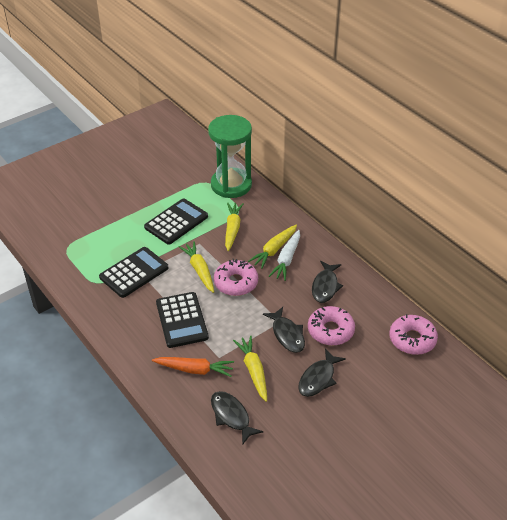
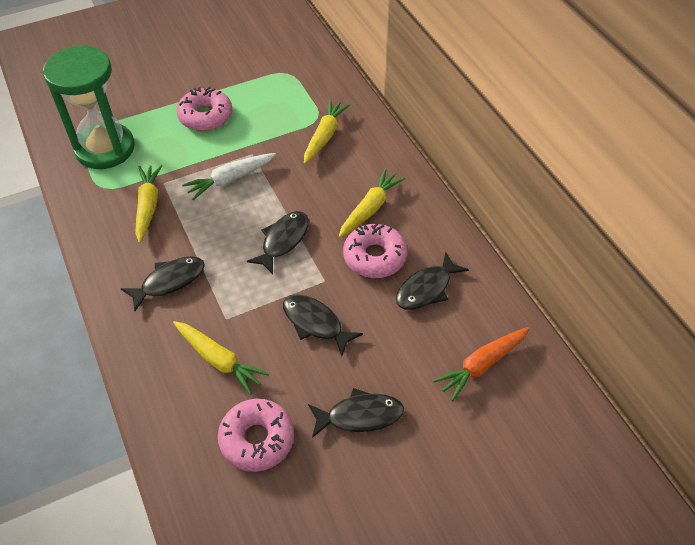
black calculator: [99,247,168,298] [144,198,208,244] [156,292,209,348] = 3 -> none = 0
black fish: [211,391,263,445] [263,307,305,353] [298,348,346,397] [312,261,343,303] = 4 -> [121,256,205,311] [247,211,309,274] [283,294,363,356] [308,388,404,438] [396,252,469,310] = 5

